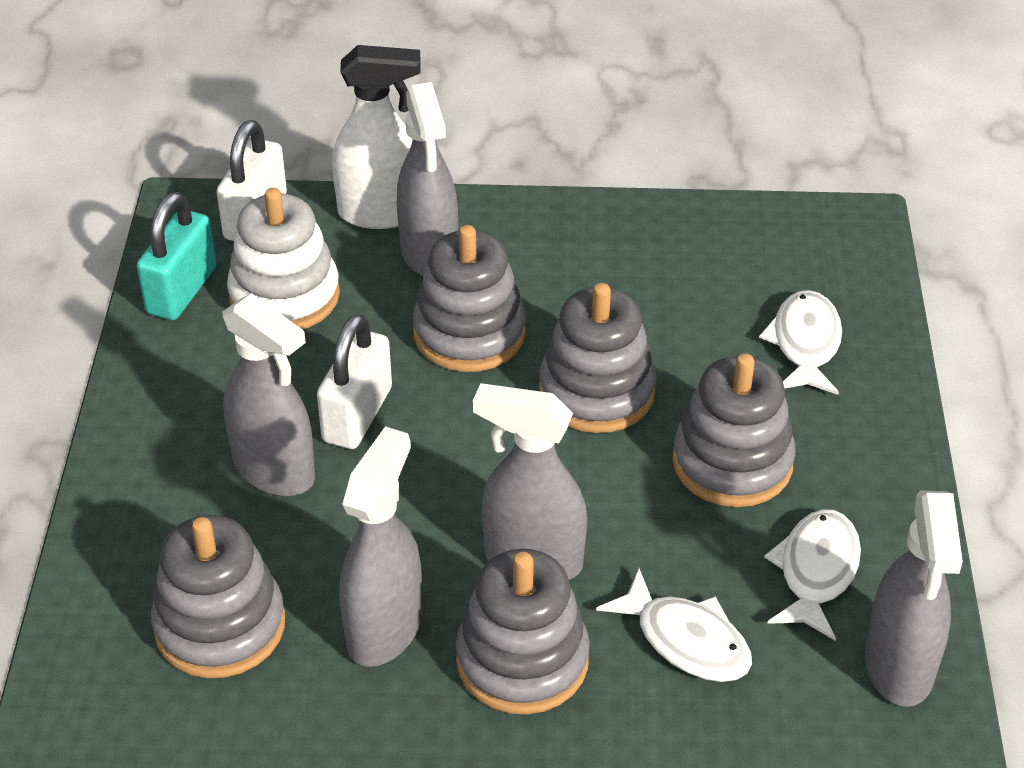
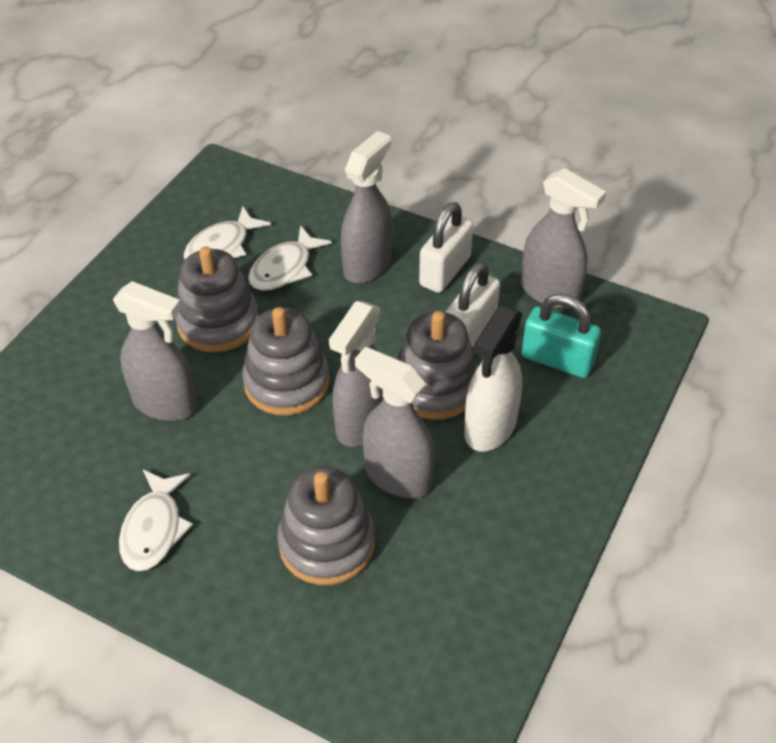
grey stacking toy: [151,515,285,678] [413,225,526,372] [456,549,590,715] [539,283,656,433] [672,353,796,507] = 5 -> [175,246,259,352] [242,307,330,415] [277,466,375,585] [397,311,478,420] = 4
white stacking toy: [227,188,340,330] = 1 -> none = 0

